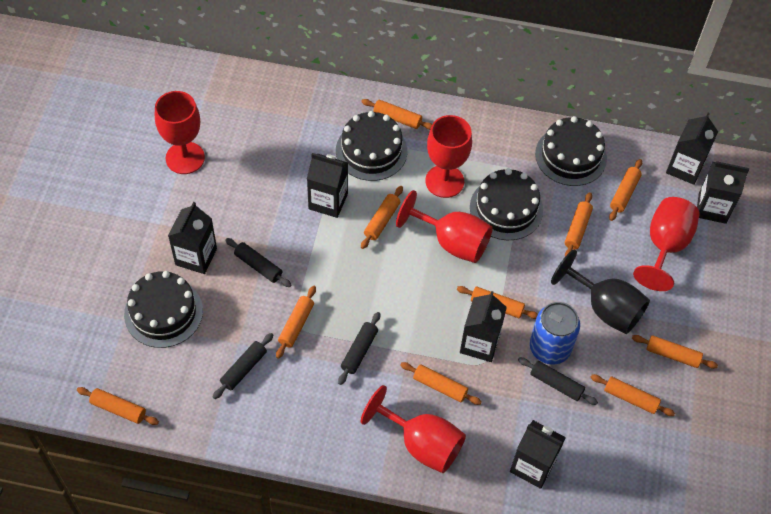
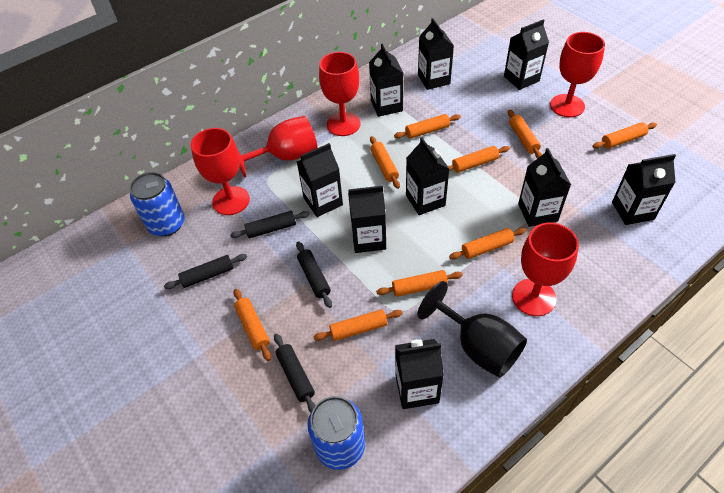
black cake: [124,271,203,348] [336,111,407,181] [470,168,543,240] [535,116,607,186] = 4 -> none = 0
black carton: [168,202,217,274] [307,153,348,218] [460,291,507,362] [510,420,566,489] [666,113,718,185] [697,161,749,224] = 6 -> [297,143,343,217] [348,186,386,253] [369,44,403,117] [395,339,444,409] [406,137,449,215] [418,18,454,90] [504,19,549,90] [518,148,571,227] [612,154,676,225] = 9
blue can: [530,302,580,364] = 1 -> [130,172,184,237] [308,396,365,470] = 2
orange rolling pin: [77,387,159,425] [276,286,316,359] [361,99,432,130] [361,186,403,249] [400,362,482,405] [457,286,538,319] [565,192,593,256] [590,374,675,416] [609,159,642,221] [632,335,718,369] = 10 -> [233,289,271,361] [313,309,403,341] [370,136,400,189] [376,270,463,297] [394,114,461,139] [448,146,510,173] [449,228,526,260] [508,110,542,159] [592,122,657,149] = 9

